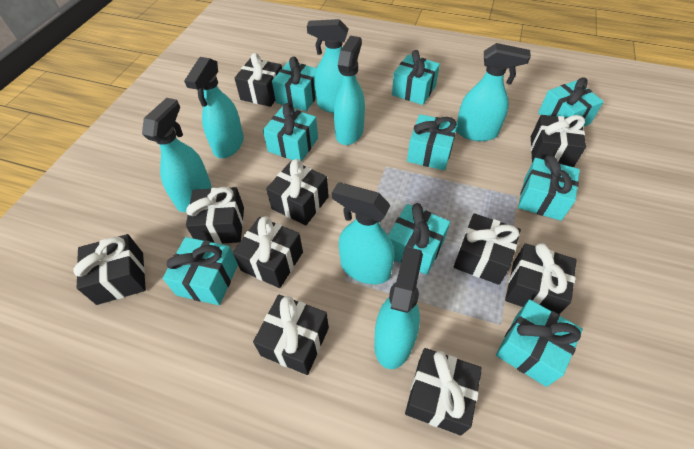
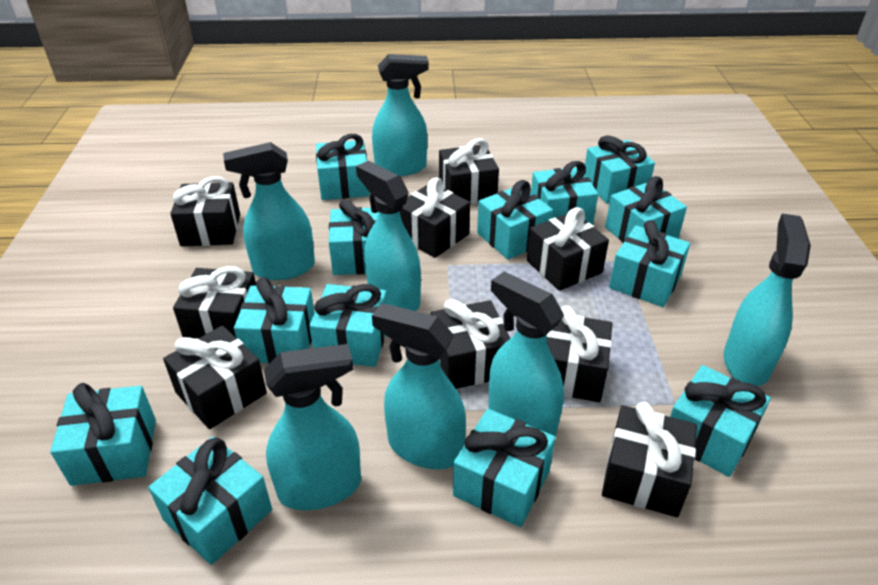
black gift: [73,234,146,305] [186,187,244,244] [233,216,303,288] [235,53,282,107] [253,295,329,375] [266,159,329,226] [405,348,482,436] [454,213,521,285] [505,243,577,314] [531,115,586,167] = 10 -> [163,325,267,429] [170,176,240,246] [173,266,256,339] [400,177,470,258] [431,299,511,389] [439,138,499,204] [527,207,609,291] [547,305,612,402] [602,402,697,517] = 9
turquoise gift: [163,237,238,305] [263,103,318,162] [272,56,317,111] [388,203,450,275] [392,50,440,105] [407,114,458,170] [496,299,583,387] [518,155,580,221] [538,77,604,127] = 9 -> [50,383,156,486] [148,437,272,565] [234,277,315,364] [309,284,387,367] [316,134,370,200] [329,199,379,275] [453,409,556,527] [477,180,553,260] [531,161,598,225] [585,135,655,204] [605,176,687,242] [609,220,690,307] [670,365,771,477] = 13

